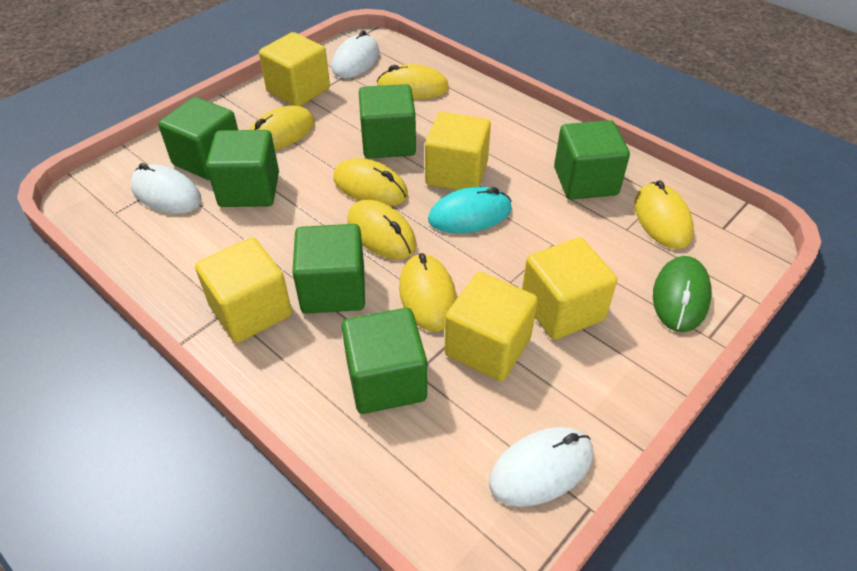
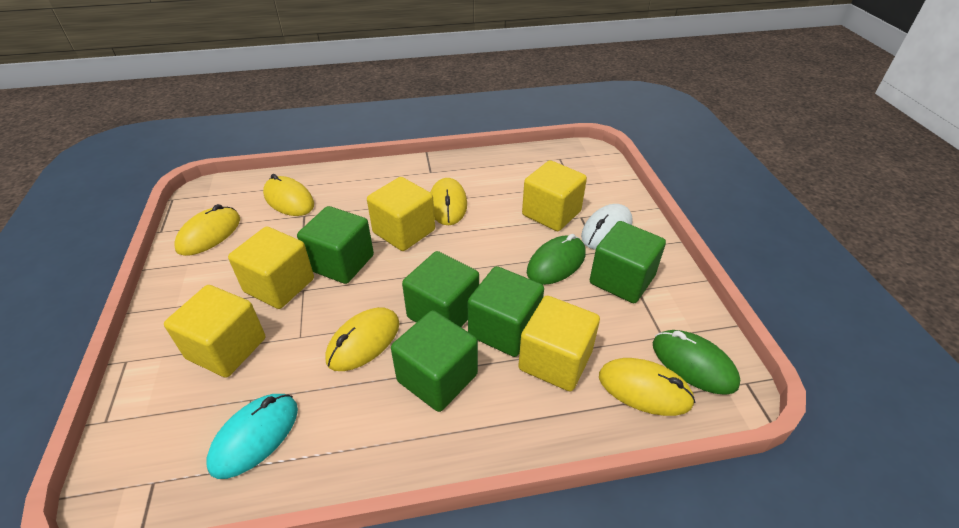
green cube: [158,97,238,180] [206,130,279,207] [292,224,365,314] [342,308,427,414] [359,84,416,158] [554,120,630,200] = 6 -> [297,206,374,284] [391,310,478,412] [402,251,479,327] [467,266,544,357] [590,221,666,304] = 5
green mouse: [653,256,712,332] = 1 -> [527,234,586,285] [653,330,740,395] = 2
white mouse: [130,163,202,214] [332,30,379,78] [489,427,593,507] = 3 -> [581,204,633,249] = 1
yellow mouse: [249,105,315,150] [333,158,408,206] [347,200,416,259] [377,64,449,99] [399,253,457,332] [634,180,694,249] = 6 -> [174,204,240,256] [263,174,314,216] [325,307,400,371] [430,178,467,225] [599,358,695,416] = 5

